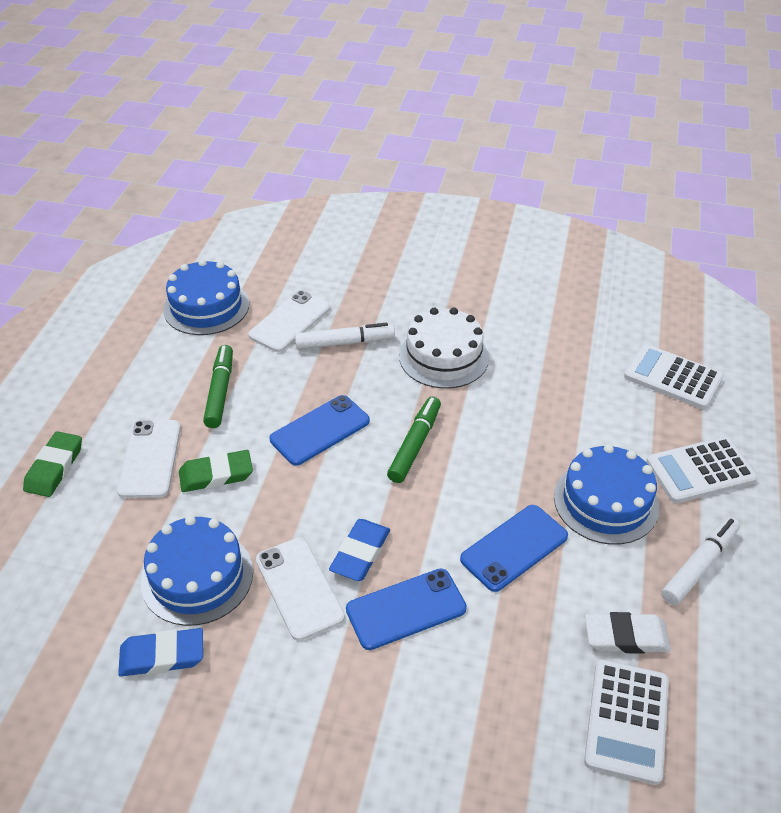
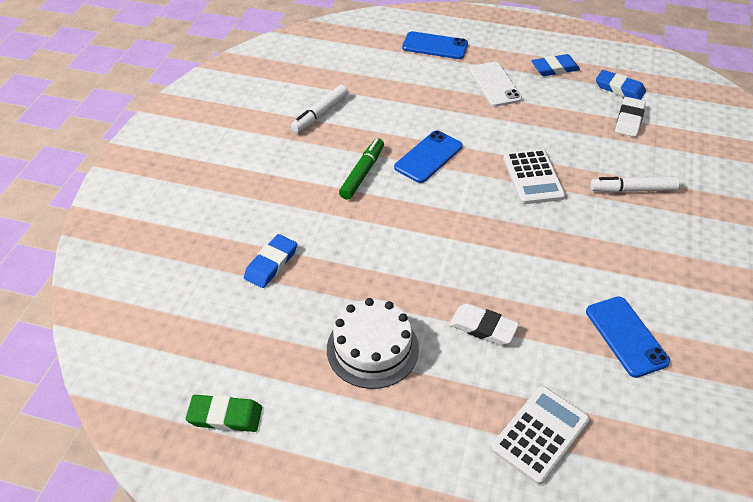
blue cake: [141,516,253,626] [163,259,249,335] [554,444,659,544] = 3 -> none = 0
blue eraser: [118,628,203,677] [329,519,390,581] = 2 -> [244,234,297,288] [531,54,580,76] [596,70,646,100] = 3
green eraser: [23,431,82,497] [179,450,253,492] = 2 -> [186,395,262,432] = 1
green marker: [203,345,233,428] [387,397,441,483] = 2 -> [339,138,384,200] = 1
white calculator: [584,659,669,785] [624,344,724,409] [646,437,758,503] = 3 -> [491,386,589,485] [503,149,565,204] = 2
white eraser: [585,612,671,654] = 1 -> [449,303,519,345] [615,97,646,137] = 2
white phone: [117,420,181,498] [248,290,331,352] [256,537,345,641] = 3 -> [469,62,522,107] = 1

